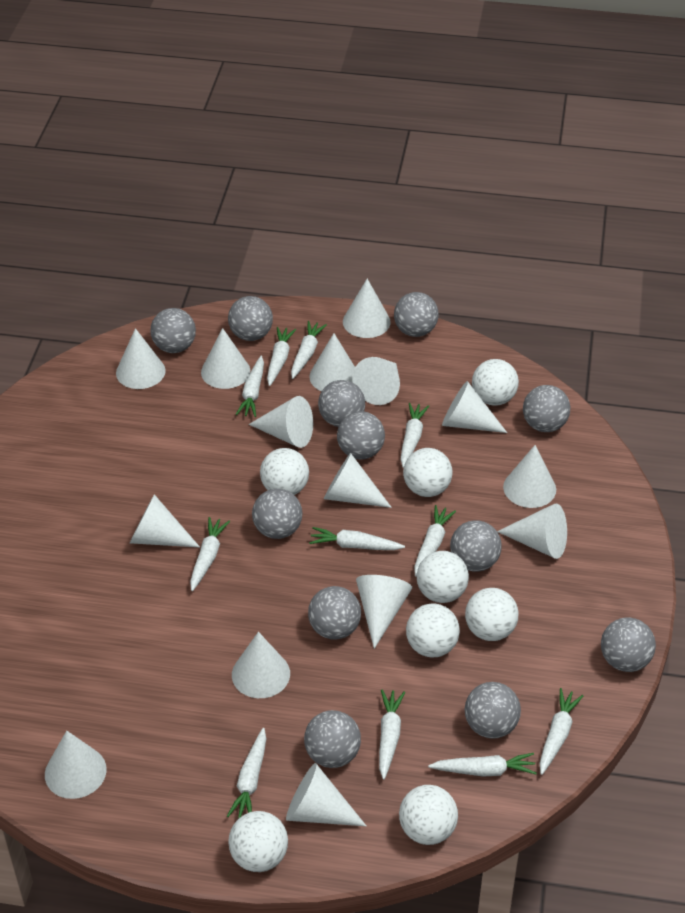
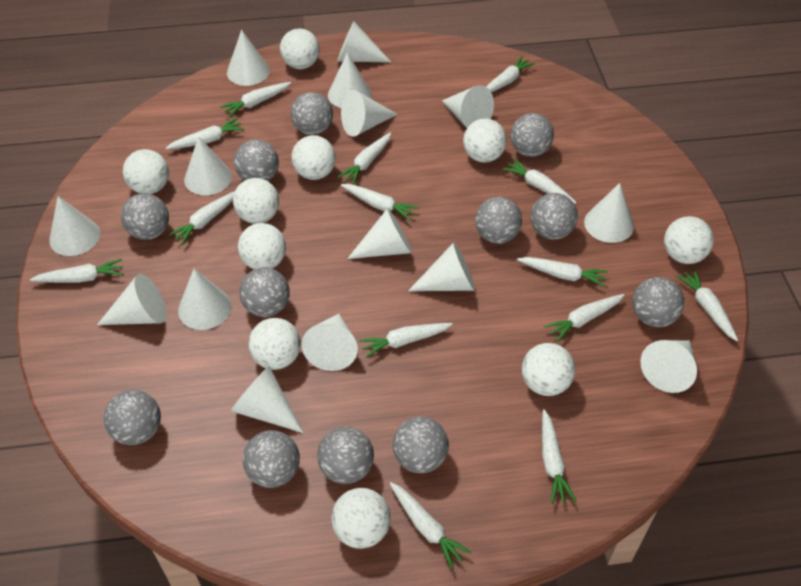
white ball: [228,811,288,872] [260,448,309,495] [399,785,458,845] [403,448,452,497] [406,603,460,657] [416,551,469,603] [465,588,519,641] [472,359,519,406] = 8 -> [123,149,169,194] [233,178,279,224] [238,223,286,270] [249,318,301,370] [280,29,319,69] [291,135,336,180] [331,488,391,549] [463,119,507,162] [522,343,575,396] [664,216,714,264] = 10
white carrot: [190,517,230,591] [227,728,266,819] [235,356,264,417] [267,327,296,386] [291,321,327,379] [309,527,405,550] [379,689,405,780] [400,403,429,468] [414,505,456,576] [428,753,537,777] [540,688,583,775] = 11 -> [30,259,123,283] [166,118,244,149] [168,191,235,245] [220,82,291,117] [338,132,391,185] [341,184,419,221] [359,323,453,358] [389,482,472,569] [486,56,535,92] [503,159,577,204] [517,257,608,287] [542,409,576,504] [544,294,625,342] [676,269,738,341] = 14

